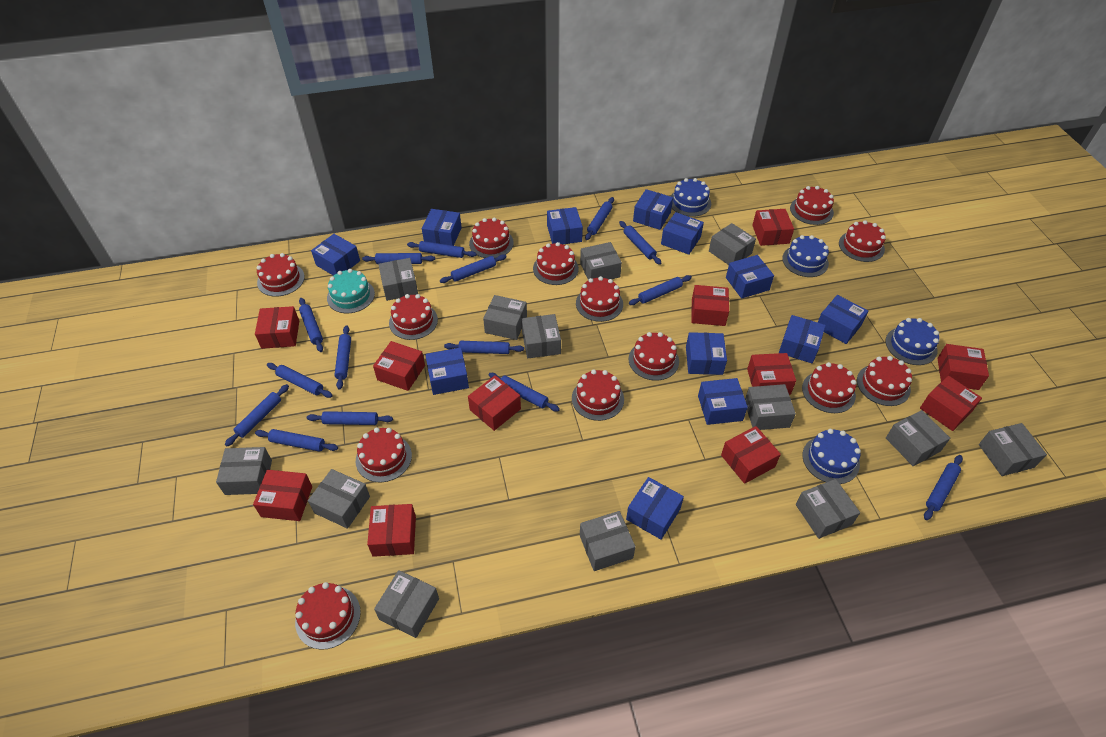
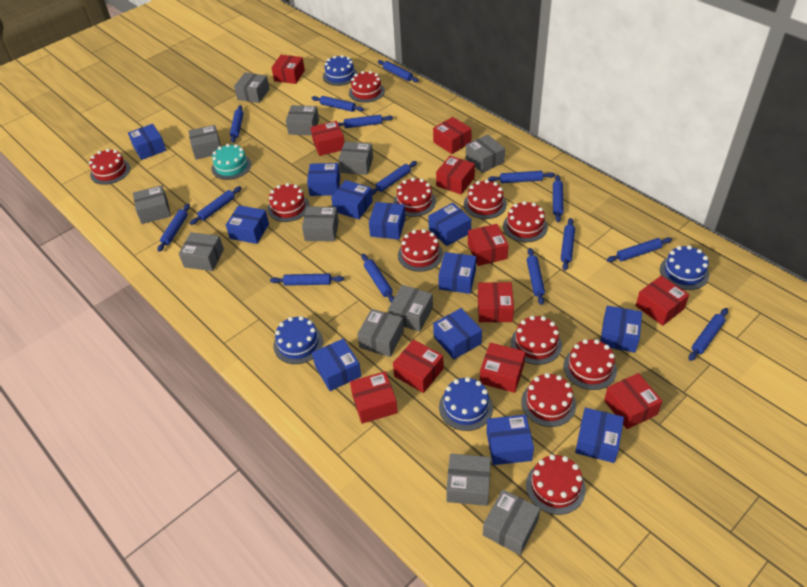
grey box: [216,447,272,495] [308,469,370,529] [374,570,439,638] [378,258,418,301] [483,295,527,340] [522,314,561,358] [580,242,622,280] [580,511,635,571] [709,223,756,265] [745,384,796,430] [796,479,860,539] [886,410,950,466] [979,423,1047,476] = 13 -> [133,185,171,224] [179,232,224,271] [188,125,221,159] [234,73,270,103] [286,105,319,135] [302,207,339,241] [338,142,373,175] [357,309,404,357] [388,285,433,332] [446,454,491,506] [466,135,505,173] [483,489,541,555] = 12
red cake: [257,253,305,297] [295,582,361,650] [356,428,412,482] [389,294,438,340] [469,217,514,258] [533,242,579,285] [572,370,624,421] [576,276,623,322] [629,332,679,380] [790,186,834,225] [802,362,857,413] [839,220,886,262] [857,356,912,406] = 13 -> [89,149,131,185] [267,183,310,222] [349,71,385,103] [394,178,436,217] [398,229,443,272] [464,180,507,219] [503,201,548,242] [511,316,562,365] [521,373,576,427] [526,454,586,515] [563,339,617,390] = 11

